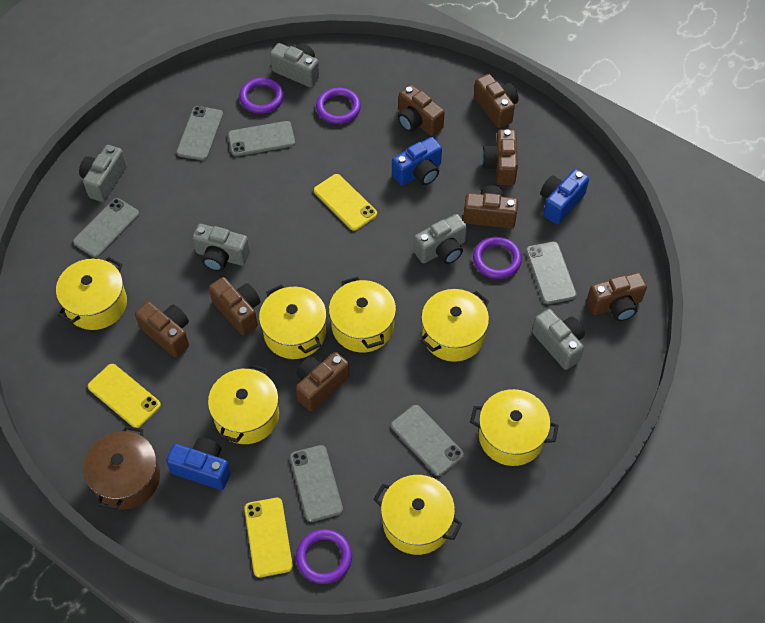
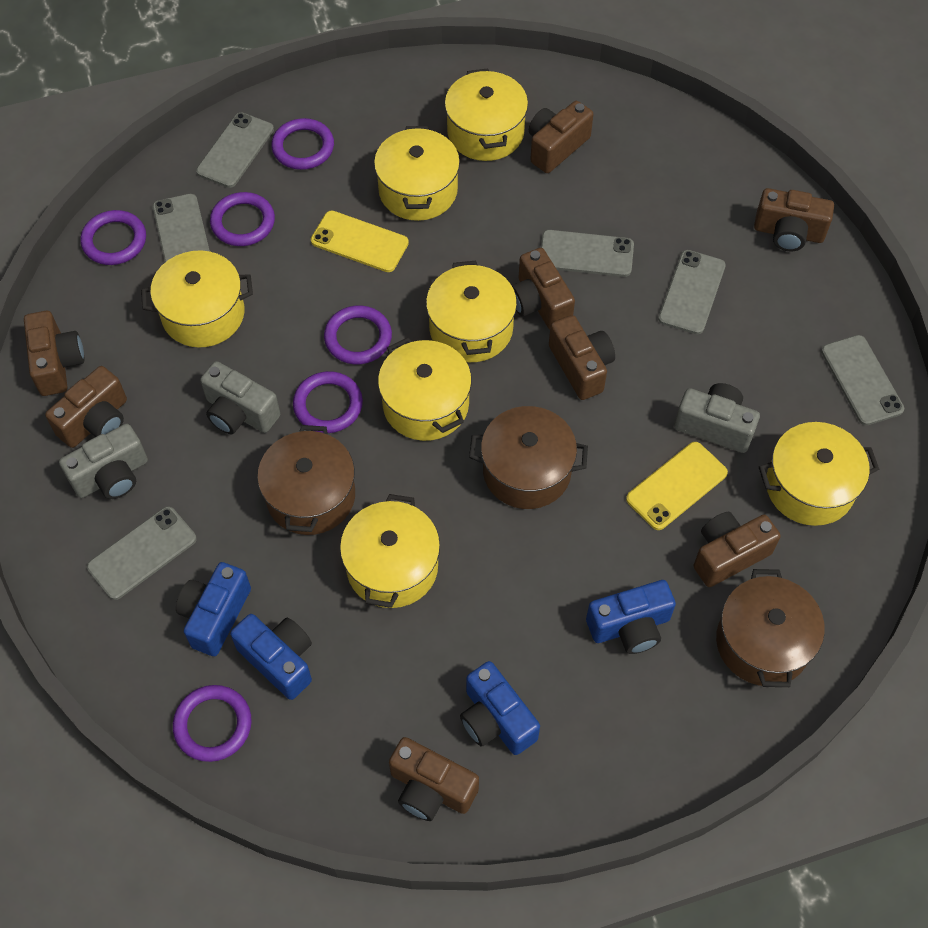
blue camera: [166,437,231,490] [392,137,442,186] [540,169,589,224] = 3 -> [176,562,251,656] [230,614,312,700] [460,661,540,755] [586,580,676,654] = 4
brown pot: [83,426,160,510] = 1 -> [257,425,355,535] [469,406,588,509] [716,569,825,687] = 3
grey camera: [79,145,127,202] [192,224,250,271] [270,43,319,87] [413,214,467,264] [532,309,585,370] = 5 -> [59,424,148,499] [200,361,280,435] [674,383,760,453] = 3
purple ring: [239,78,284,114] [296,529,352,584] [316,88,361,124] [473,237,522,279] = 4 -> [80,210,146,265] [173,685,252,762] [210,192,275,246] [271,118,334,170] [293,371,363,433] [324,305,392,364] = 6
yellow phone: [88,364,161,428] [244,498,293,577] [314,174,377,231] = 3 -> [311,211,409,272] [626,442,728,530] = 2

